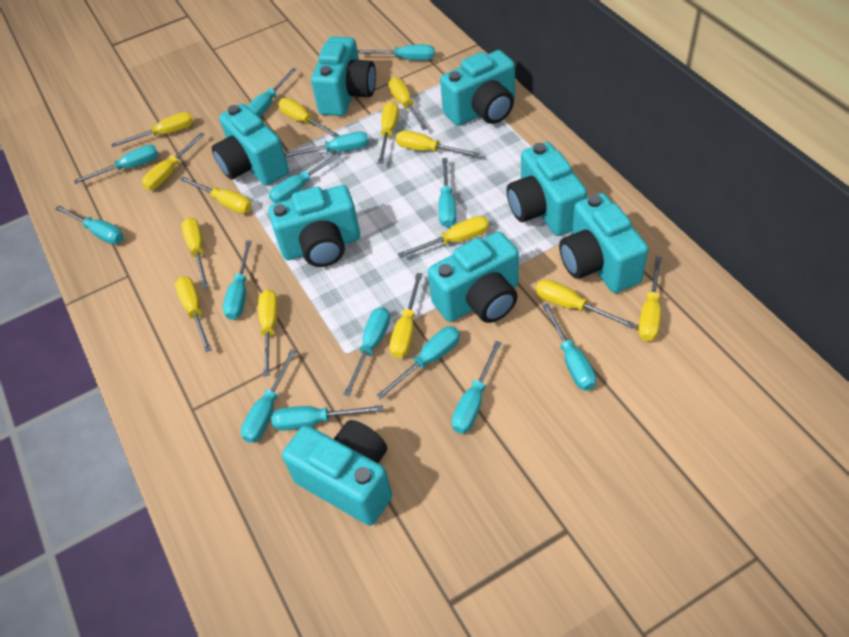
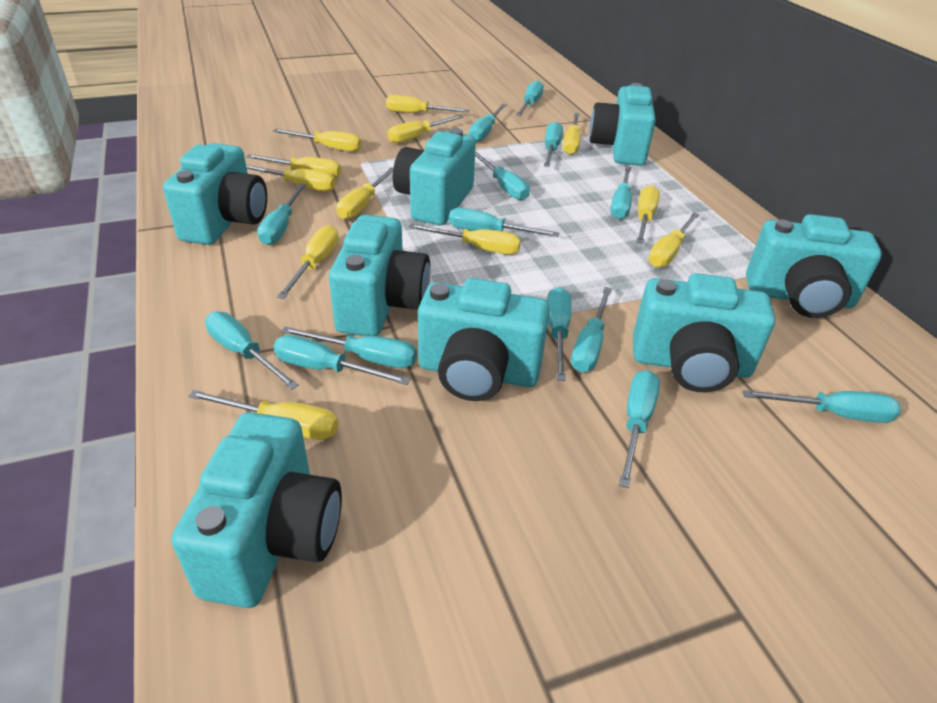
yellow screwdriver: [111,112,193,147] [142,133,205,190] [175,276,212,352] [180,176,252,214] [181,218,208,288] [258,289,278,377] [278,98,339,138] [378,102,399,164] [388,77,428,130] [390,273,422,358] [396,131,480,157] [398,216,489,258] [536,279,635,328] [638,256,662,342] = 14 -> [188,390,338,440] [246,154,341,178] [246,165,336,192] [273,129,362,152] [277,225,339,299] [336,167,393,220] [386,95,470,113] [387,115,463,143] [409,224,521,254] [562,113,581,155] [636,185,660,244] [648,212,700,268] = 12

